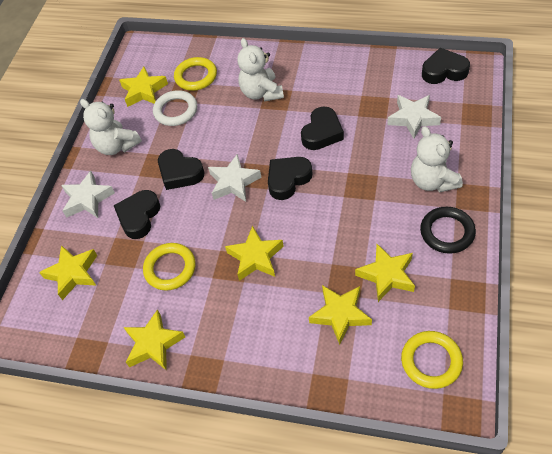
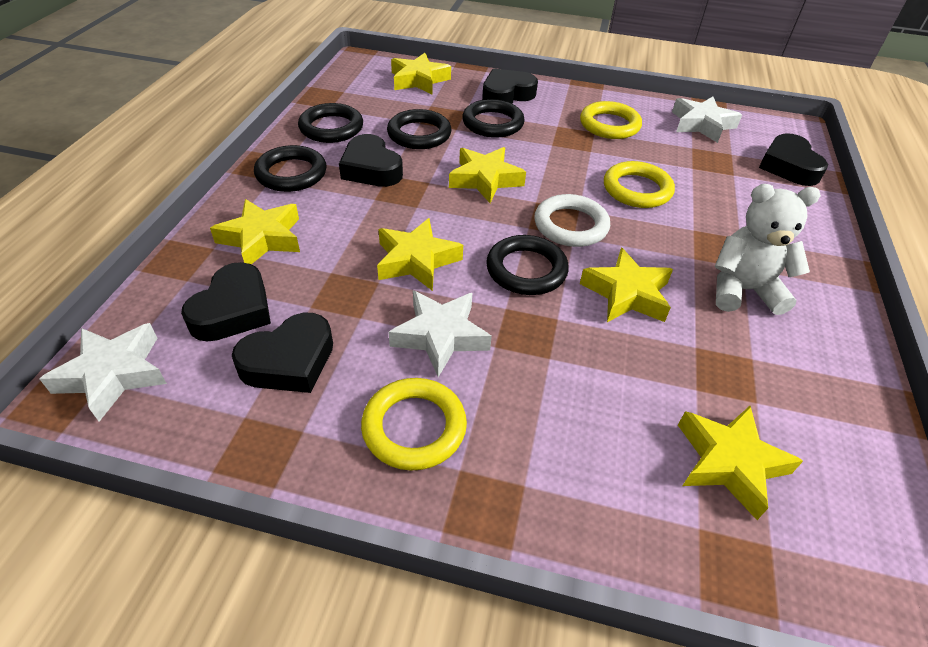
black ring: [420,207,476,254] = 1 -> [254,145,326,192] [298,103,363,143] [387,109,452,149] [462,99,525,138] [486,235,569,295] = 5
white teddy bear: [80,99,142,155] [237,38,284,102] [411,126,463,192] = 3 -> [715,184,821,315] = 1

